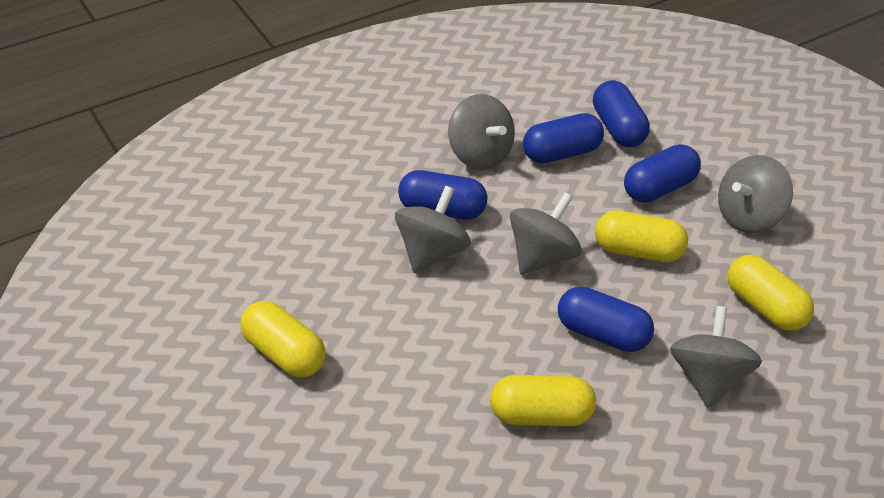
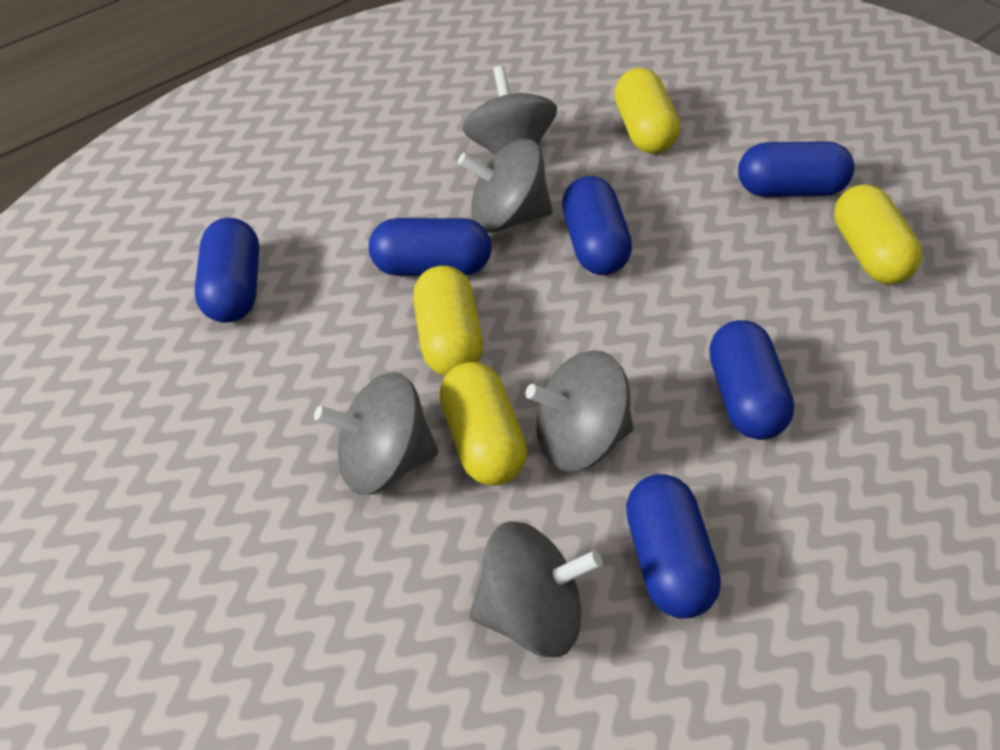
blue capsule: [398,170,487,219] [523,113,604,163] [558,287,654,352] [593,80,650,147] [624,144,701,203] = 5 -> [195,218,259,323] [369,218,492,276] [562,176,632,275] [626,474,721,619] [709,320,794,440] [738,141,854,197] = 6

